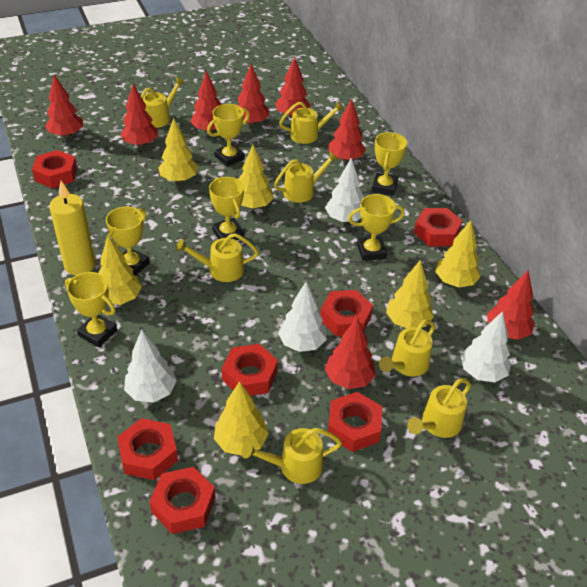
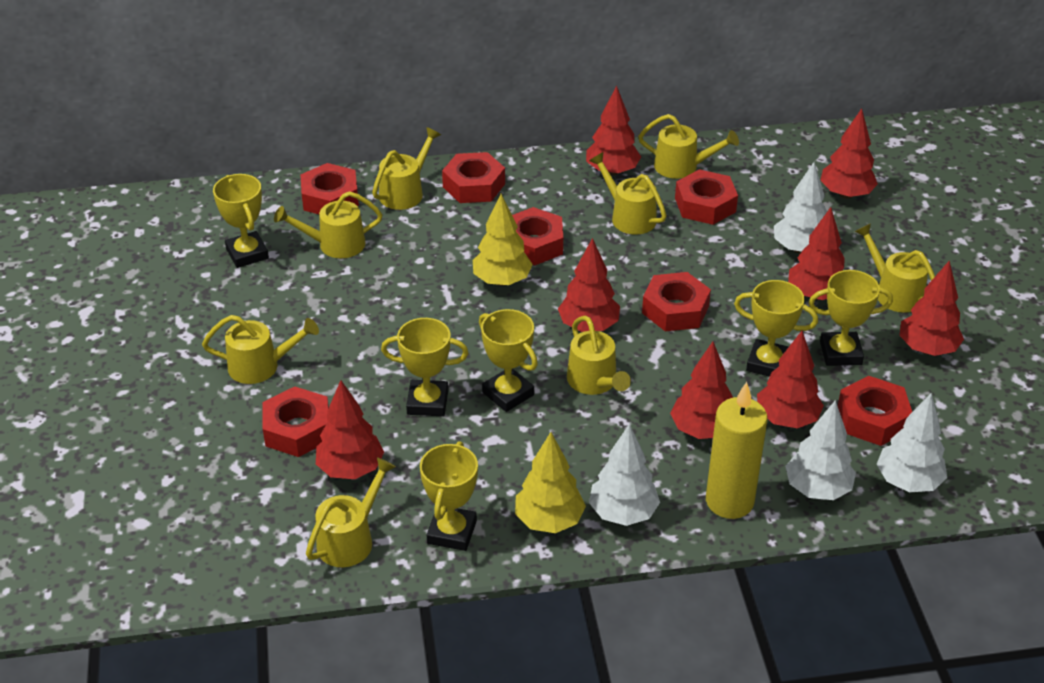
yellow tree: [98,236,142,305] [158,118,198,183] [214,381,269,456] [238,145,274,209] [386,260,434,328] [435,220,481,287] = 6 -> [473,194,533,286] [515,432,586,533] = 2
yellow watering can: [141,77,185,128] [176,233,259,282] [241,428,342,484] [274,151,338,203] [279,101,344,144] [379,319,435,377] [407,378,471,438] = 7 -> [202,315,319,384] [274,191,382,258] [306,457,396,567] [372,127,441,210] [567,316,631,395] [589,152,667,235] [638,114,739,179] [855,223,935,313] = 8

